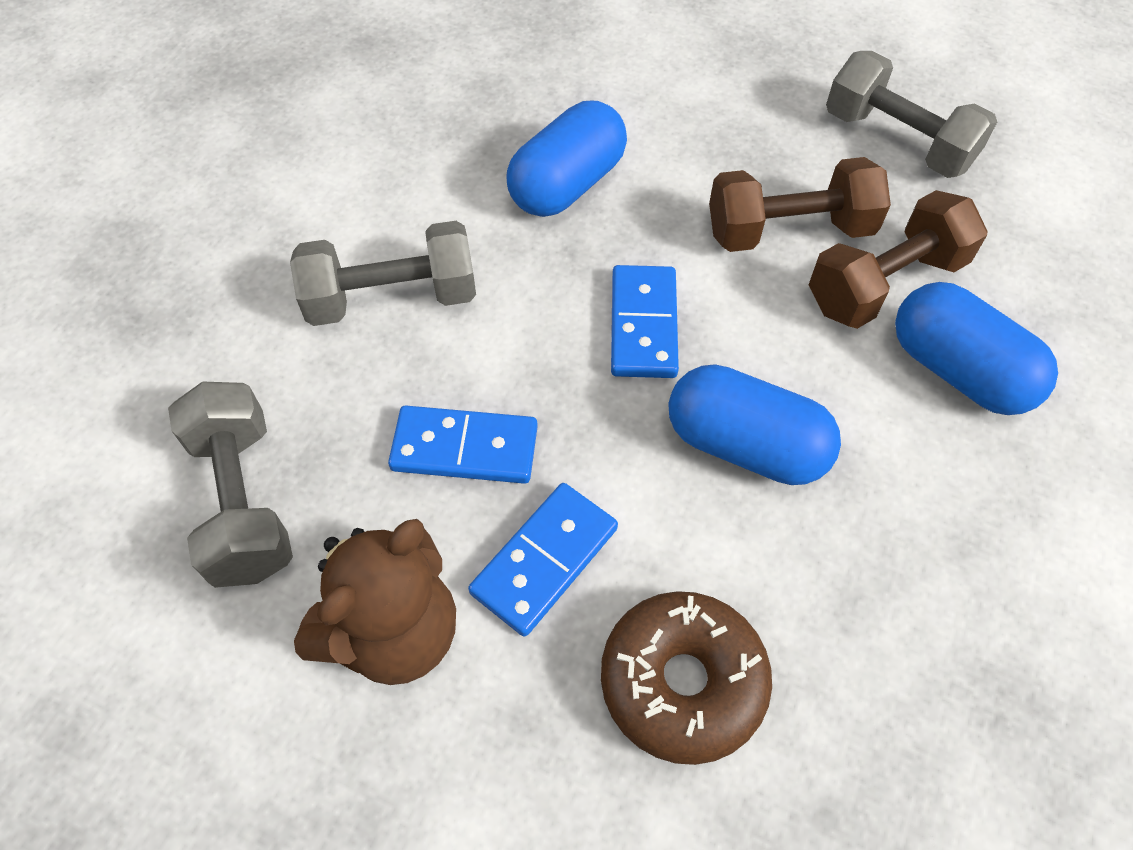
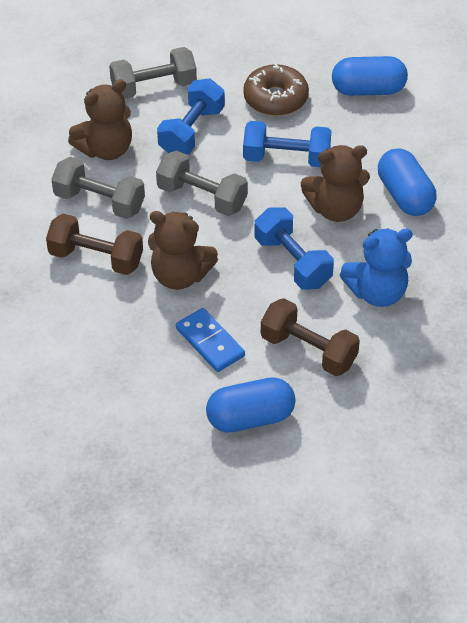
blue domino: [388,405,538,484] [468,483,618,637] [611,265,679,378] = 3 -> [176,308,245,372] = 1
blue dumbbell: none = 0 -> [157,78,225,154] [243,121,331,167] [254,207,334,290] = 3
blue teddy bear: none = 0 -> [340,228,413,307] = 1
brown teddy bear: [294,519,456,685] = 1 -> [68,79,132,160] [148,211,218,290] [301,145,370,222] = 3

